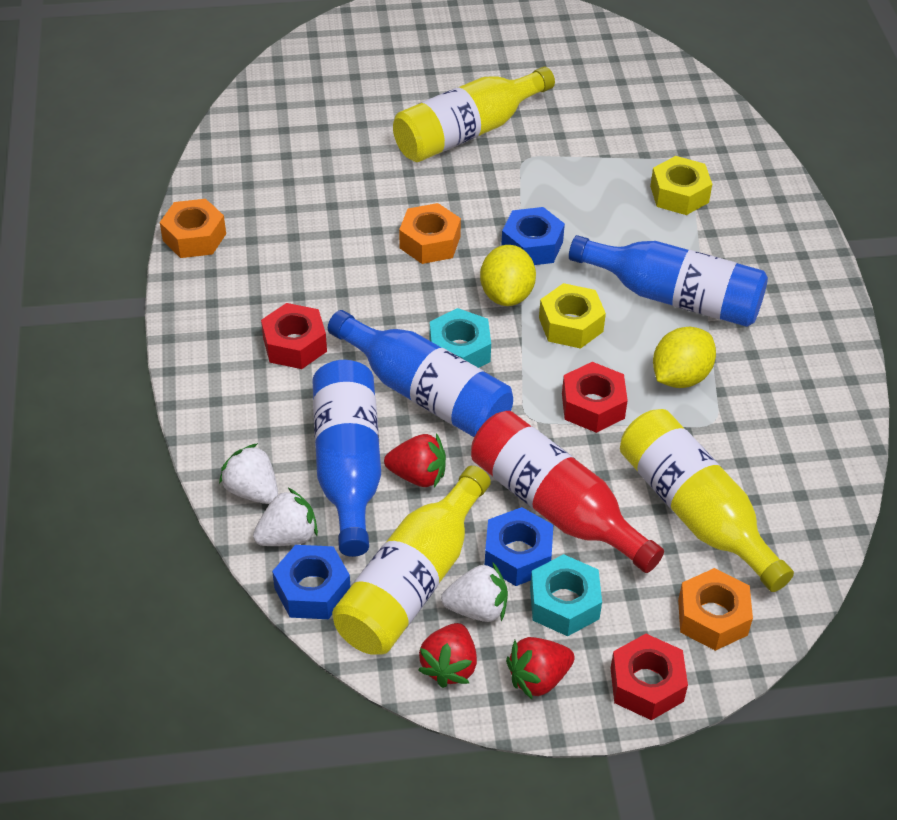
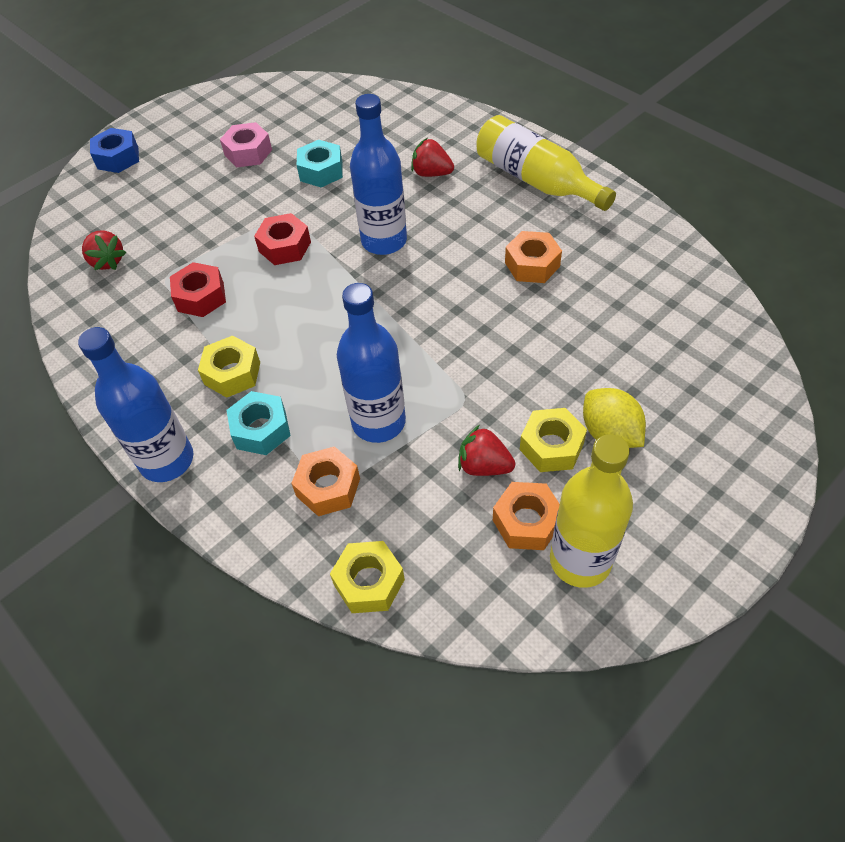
blue nut: [272,545,350,619] [485,507,553,586] [501,207,565,265] = 3 -> [90,128,139,173] = 1
pink nut: none = 0 -> [220,122,272,167] = 1
red bottle: [471,411,664,573] = 1 -> none = 0
red nut: [261,303,327,369] [562,362,628,433] [611,634,688,720] = 3 -> [170,262,226,317] [254,213,311,265] = 2
white strawberry: [219,443,278,504] [253,488,318,546] [441,563,508,622] = 3 -> none = 0
yellow bottle: [332,466,491,655] [393,67,555,162] [620,409,794,592] = 3 -> [476,115,616,211] [550,434,633,588] = 2
yellow lemon: [480,245,536,306] [653,327,716,388] = 2 -> [583,388,646,448] = 1
yellow nut: [539,283,606,349] [650,156,712,215] = 2 -> [198,336,260,398] [330,541,405,613] [520,408,587,472] = 3

